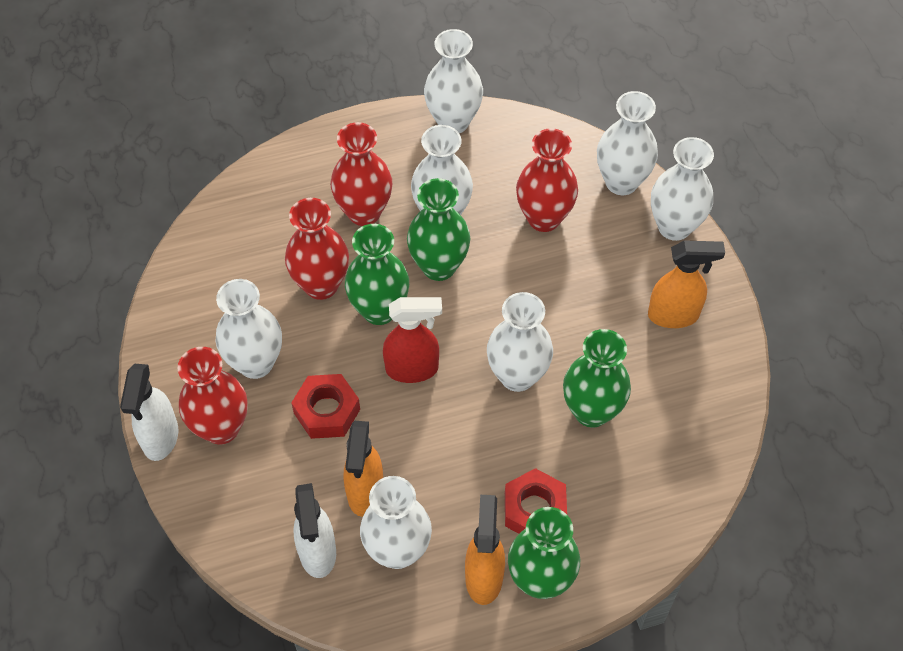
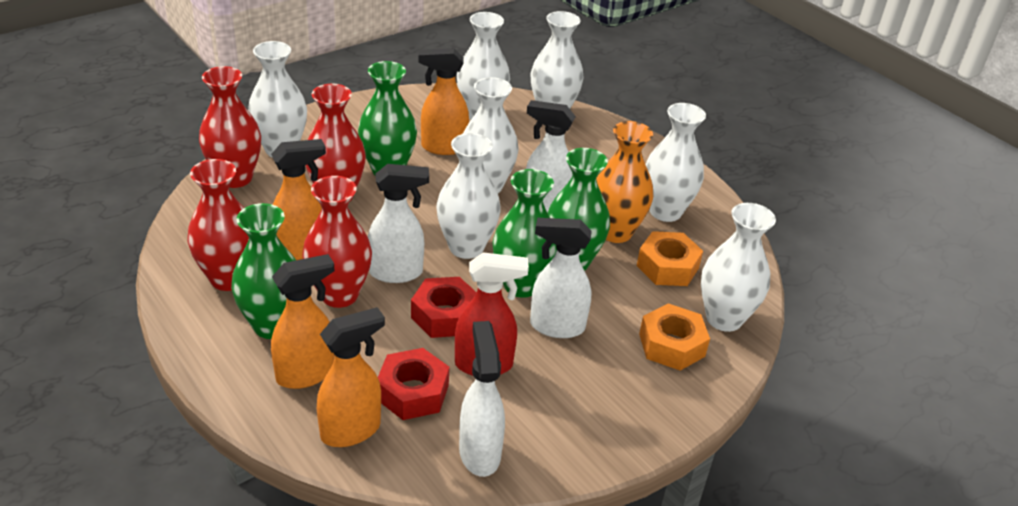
orange nut: none = 0 -> [637,231,703,286] [639,303,710,371] = 2
orange spray bottle: [344,421,383,517] [465,495,505,605] [648,240,725,328] = 3 -> [271,139,326,260] [271,254,335,389] [317,307,385,447] [418,48,469,155] = 4
orange vase: none = 0 -> [596,121,653,243] = 1
white spray bottle: [120,364,178,461] [293,483,336,578] = 2 -> [368,164,429,283] [459,321,505,477] [526,100,576,212] [530,218,592,338] = 4

